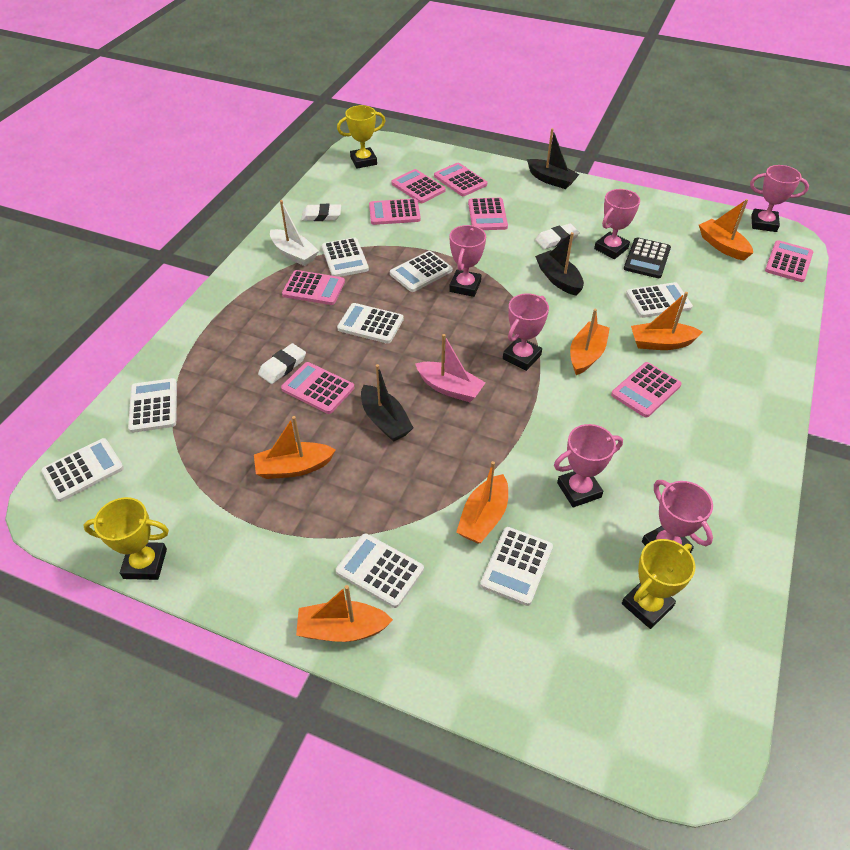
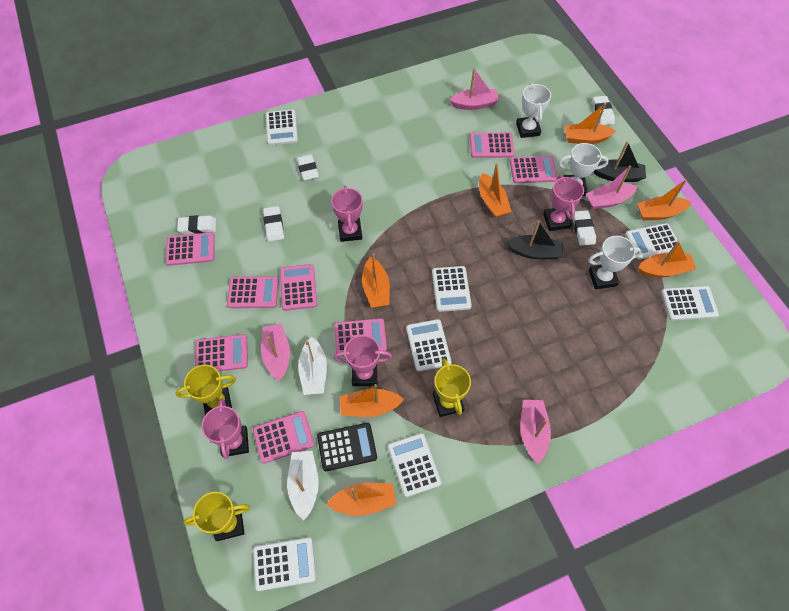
black boat: [361,364,413,442] [527,128,579,189] [535,232,584,296] = 3 -> [506,220,563,260] [594,141,646,182] = 2
orange boat: [254,416,336,479] [296,585,393,642] [456,461,508,544] [570,309,610,375] [631,292,703,350] [699,199,753,260] = 6 -> [326,483,396,516] [339,384,404,417] [362,253,390,308] [479,163,512,218] [564,103,616,144] [637,179,692,220] [638,241,697,278] = 7
pink boat: [415,334,486,402] = 1 -> [261,324,290,381] [450,68,499,110] [520,400,551,464] [586,166,638,210] = 4
pink trophy: [449,225,486,297] [503,293,549,371] [554,424,623,507] [594,189,640,259] [642,480,713,553] [750,165,809,232] = 6 -> [202,399,249,459] [331,185,363,242] [334,335,392,386] [543,175,584,231] = 4
white boat: [270,200,319,266] = 1 -> [287,451,319,520] [298,336,327,395] = 2
white calculator: [41,438,124,502] [128,378,177,433] [322,238,369,277] [336,533,424,608] [337,303,404,344] [390,251,452,292] [480,527,553,606] [626,282,693,318] = 8 -> [253,537,316,591] [266,110,298,145] [388,433,442,497] [406,319,452,371] [432,266,472,312] [625,223,678,260] [661,286,719,321] = 7
white eraser: [258,343,306,384] [301,204,341,221] [535,223,580,249] = 3 -> [177,215,217,234] [263,206,284,242] [297,154,319,181] [572,210,596,246] [593,96,615,125] = 5
white trophy: none = 0 -> [516,83,551,138] [558,143,609,196] [589,236,642,289] = 3

